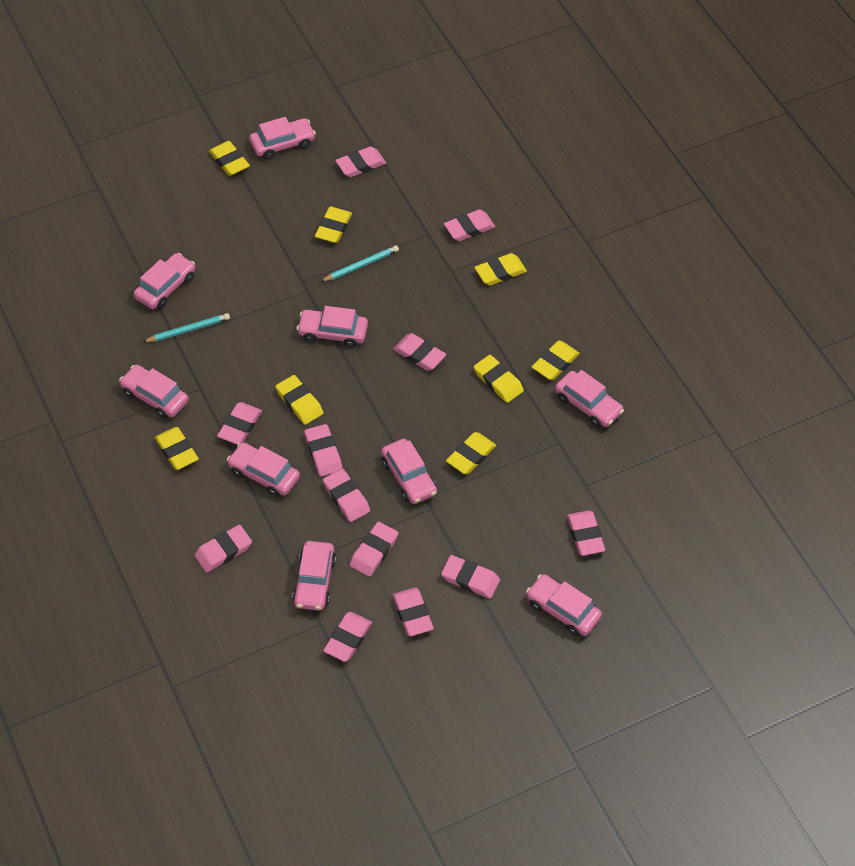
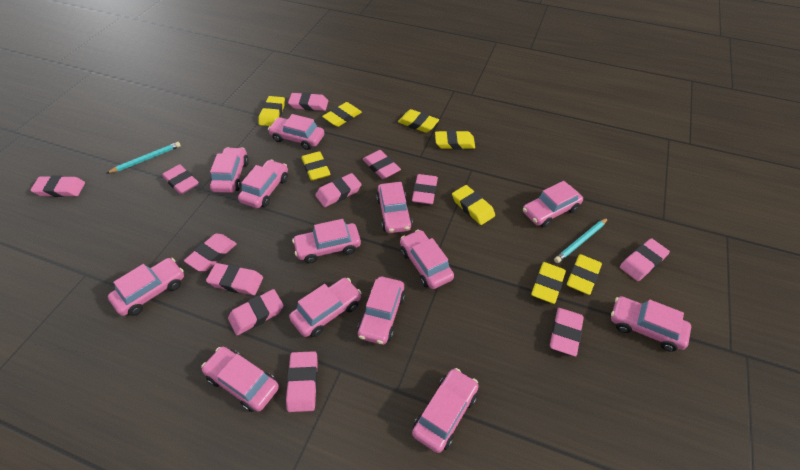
pink car: [119,365,189,419] [133,253,195,309] [227,442,300,497] [249,117,316,160] [292,541,336,611] [297,306,368,348] [381,439,437,504] [526,574,602,636] [555,370,624,428] = 9 -> [108,258,184,316] [201,347,279,412] [210,147,249,193] [238,160,288,208] [268,114,324,150] [289,278,362,337] [292,219,361,263] [357,277,405,345] [376,182,413,233] [400,230,454,289] [412,368,479,453] [523,181,583,228] [611,296,691,352] = 13

